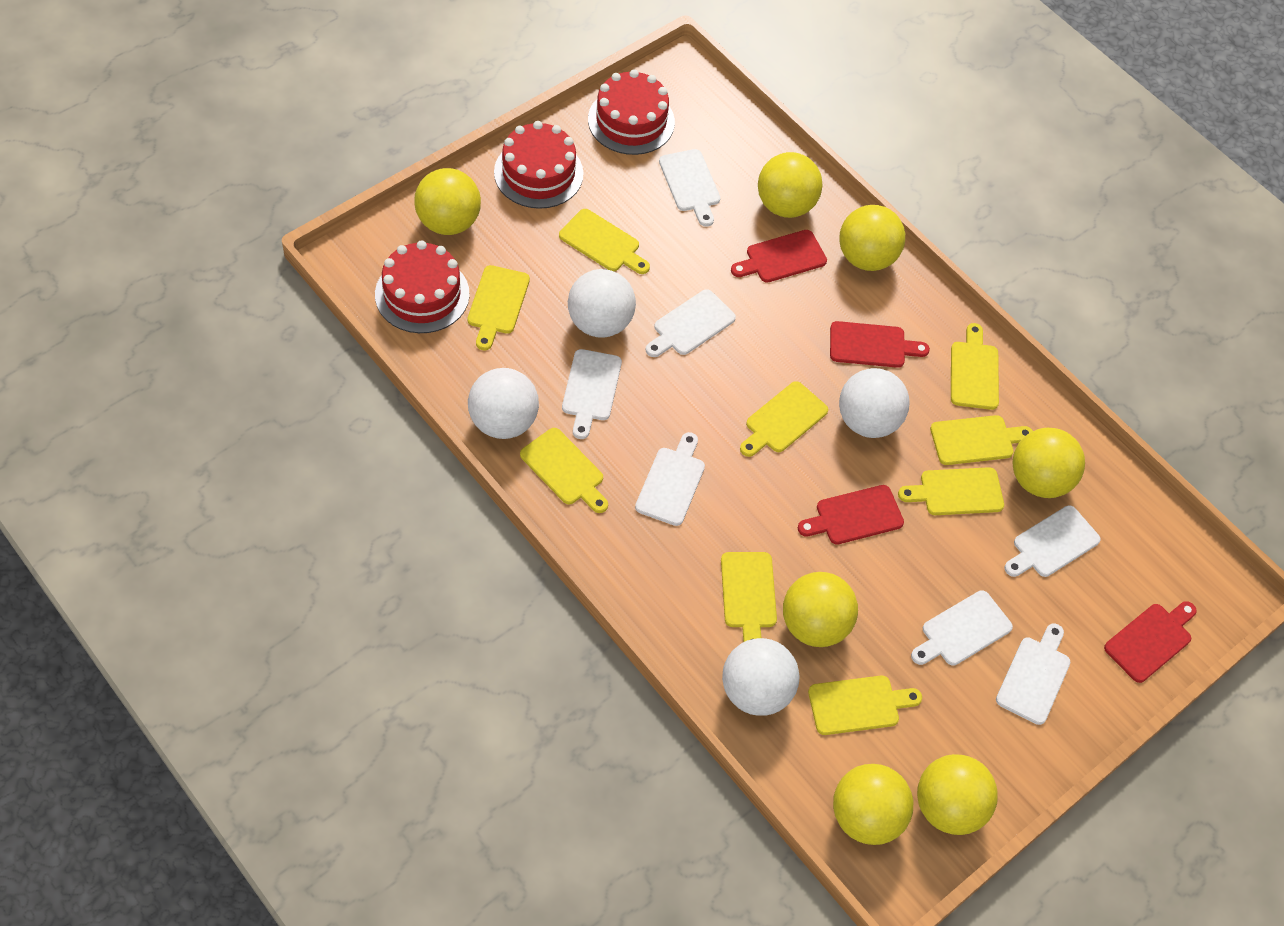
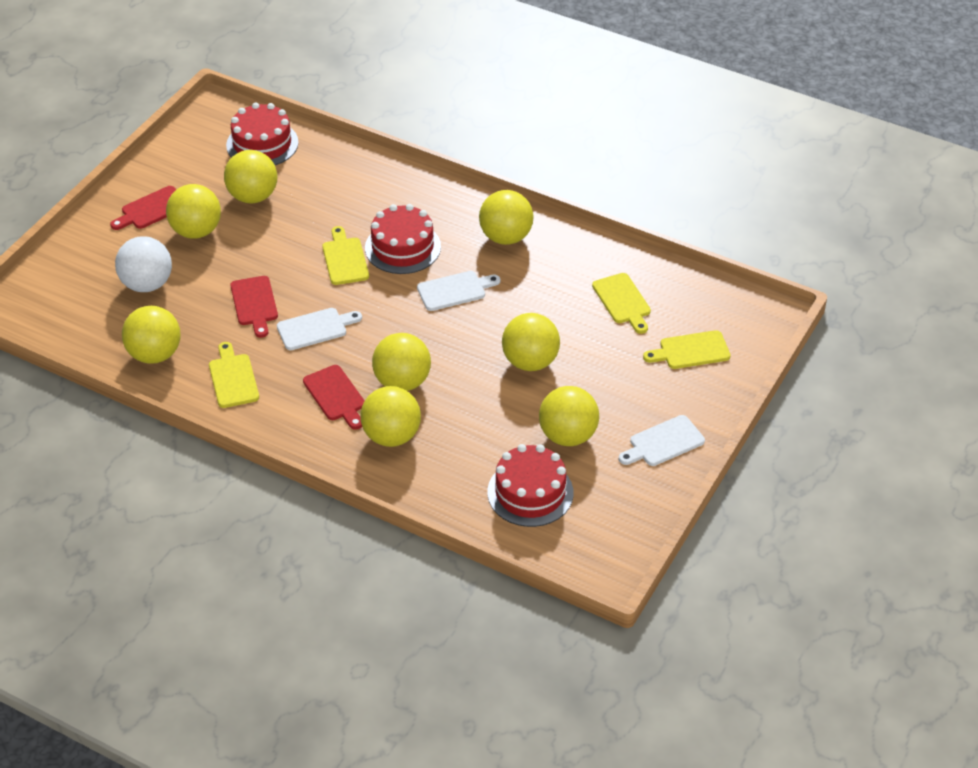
red cutting board: [731,230,827,283] [798,485,904,545] [830,321,930,368] [1104,601,1197,683] = 4 -> [110,186,176,230] [230,276,278,338] [303,365,365,430] = 3
white ball: [468,368,539,439] [568,269,636,338] [722,638,800,716] [839,368,910,438] = 4 -> [115,236,172,292] = 1
white cutting board: [562,349,622,439] [635,432,705,526] [646,289,736,357] [659,149,720,227] [911,590,1013,666] [996,623,1070,725] [1004,505,1101,577] = 7 -> [277,308,362,350] [417,271,501,311] [619,415,705,466] = 3
yellow ball: [414,168,481,235] [758,152,823,218] [783,572,858,647] [833,764,913,845] [839,205,905,271] [917,754,998,835] [1012,428,1085,498] = 7 -> [122,306,181,364] [166,184,221,239] [224,150,277,203] [361,386,421,447] [372,333,431,391] [479,190,533,245] [502,313,560,371] [539,386,599,446] = 8
yellow cutting board: [467,265,530,351] [520,428,608,513] [559,209,650,274] [721,552,777,642] [740,381,828,457] [808,676,922,735] [898,467,1004,515] [930,415,1033,465] [951,323,999,410] = 9 -> [209,342,259,408] [322,226,369,285] [592,273,651,334] [643,330,731,369] = 4

